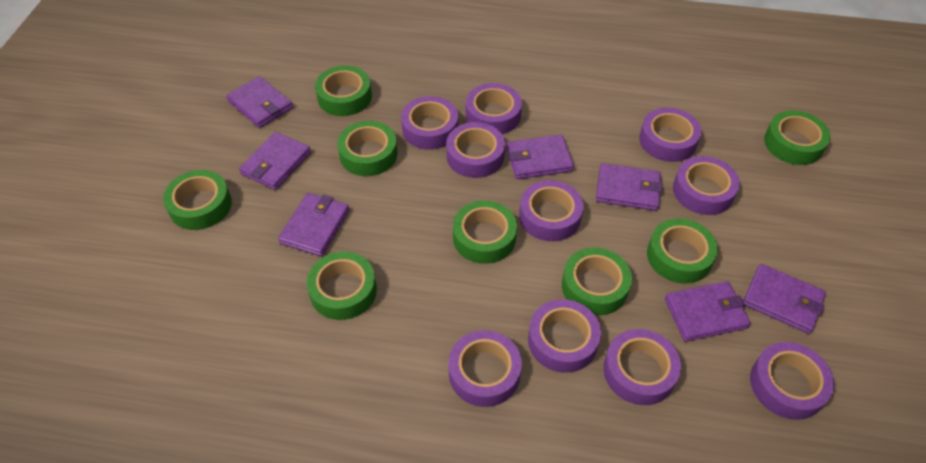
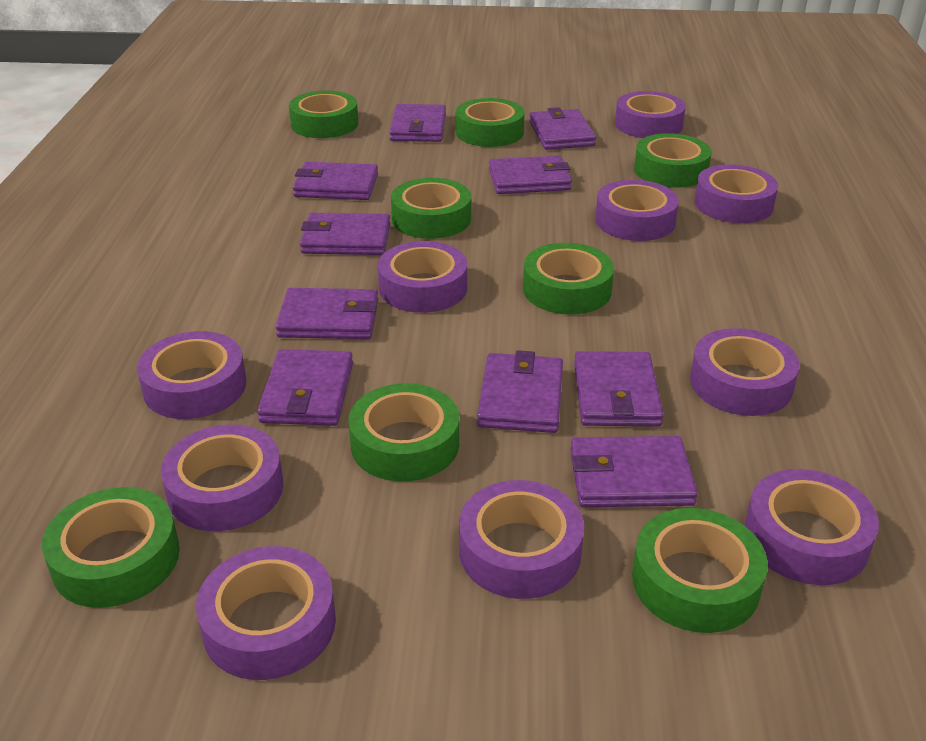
purple wallet: [226,76,293,128] [239,132,311,190] [278,193,350,257] [506,134,574,179] [596,163,662,211] [665,281,751,342] [743,264,826,334] = 7 -> [257,349,353,426] [275,288,378,339] [293,162,378,200] [300,213,390,255] [389,104,446,142] [477,350,563,433] [489,155,572,194] [529,107,596,150] [570,436,698,507] [574,351,664,427] = 10

